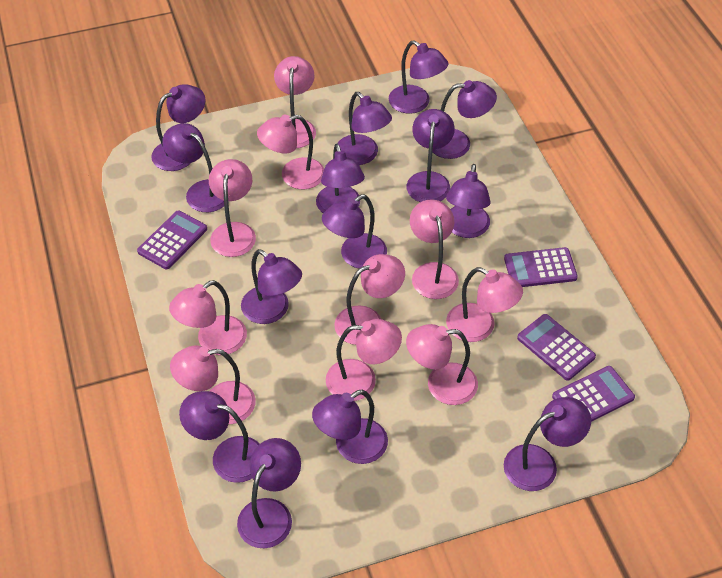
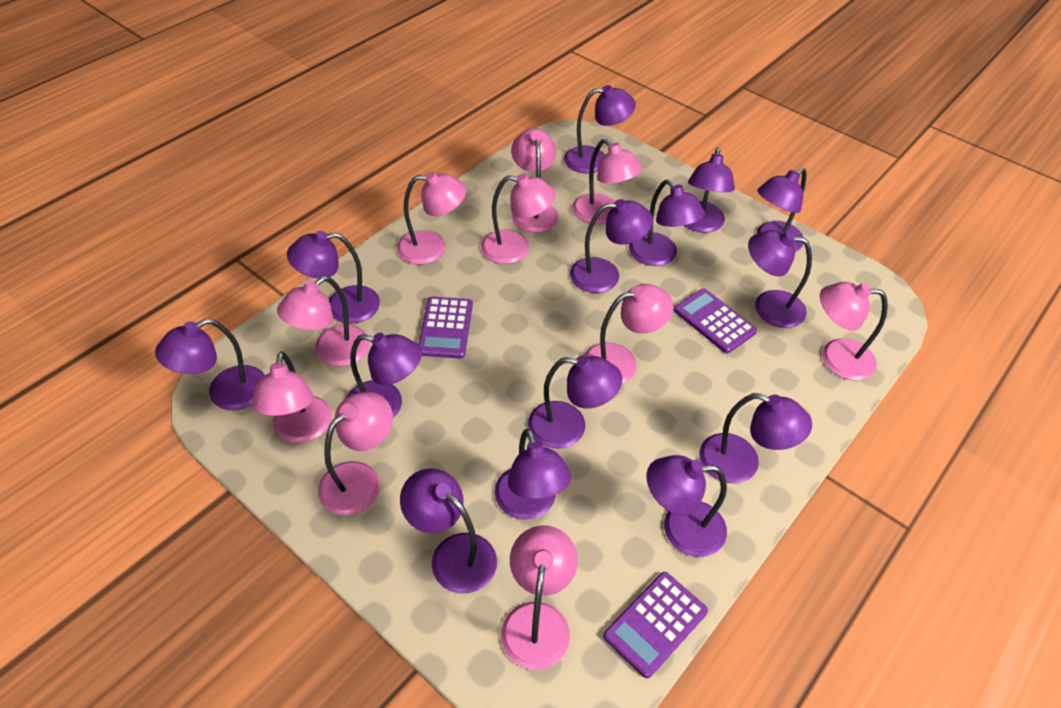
purple calculator: [137,210,207,269] [504,247,578,287] [517,314,596,381] [552,366,635,422] = 4 -> [418,296,473,359] [603,572,708,678] [674,289,757,353] = 3

